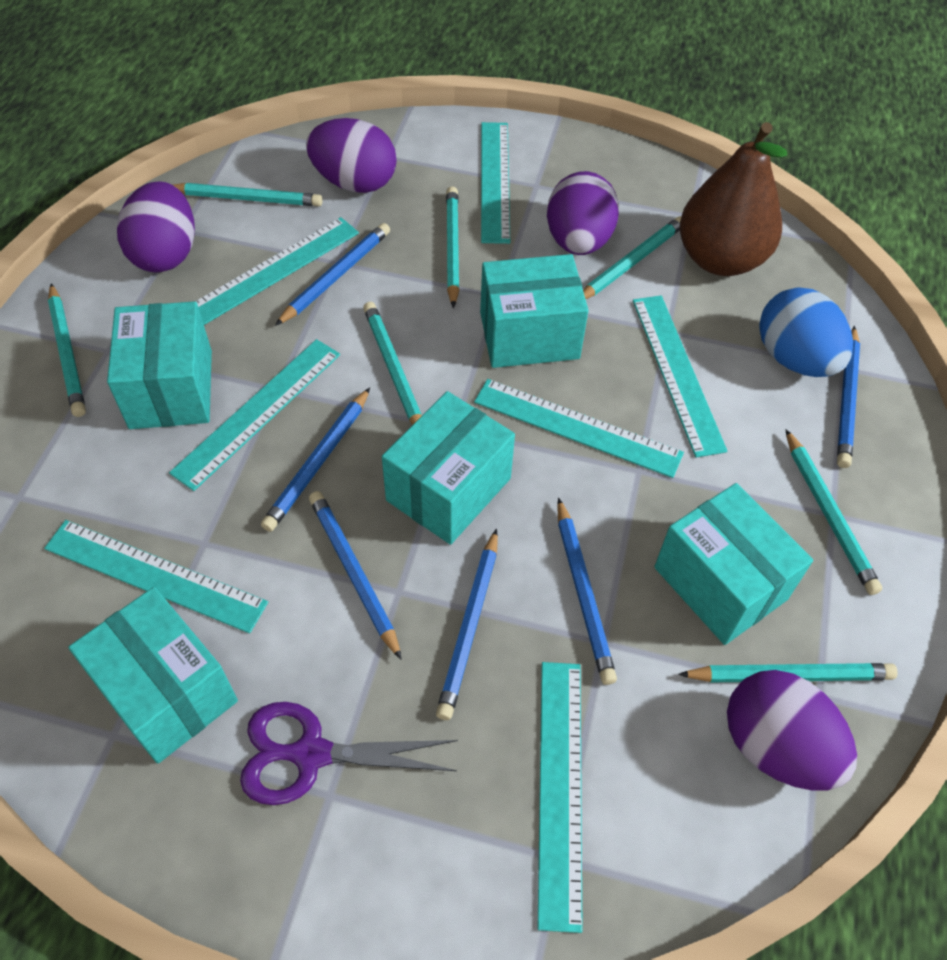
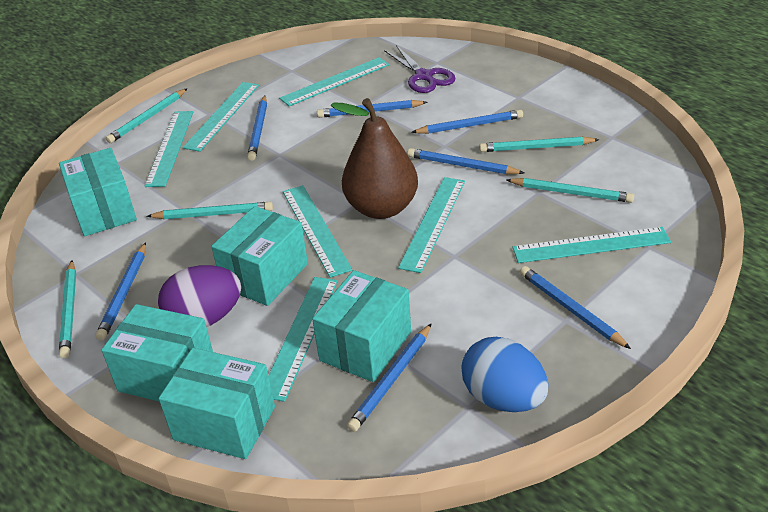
blue pencil: [261,388,370,532] [275,223,390,326] [309,491,402,660] [436,528,498,720] [557,498,617,685] [837,326,860,468] = 6 -> [96,242,146,341] [247,96,267,161] [317,100,427,118] [347,323,432,432] [407,148,524,174] [411,109,523,134] [520,266,631,349] = 7
purple egg: [117,181,195,272] [306,118,396,193] [547,171,619,255] [727,670,857,791] = 4 -> [158,265,241,327] = 1
turquoise pencil: [48,283,86,417] [173,183,323,207] [363,302,422,425] [446,186,459,308] [583,216,681,299] [678,663,898,682] [786,429,882,595] = 7 -> [59,260,76,358] [106,88,188,143] [147,202,273,219] [479,136,600,152] [506,178,634,203] = 5

